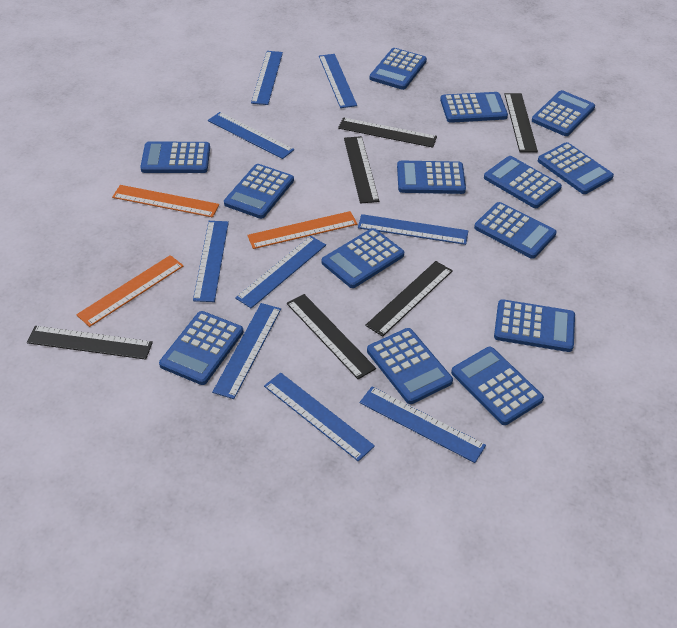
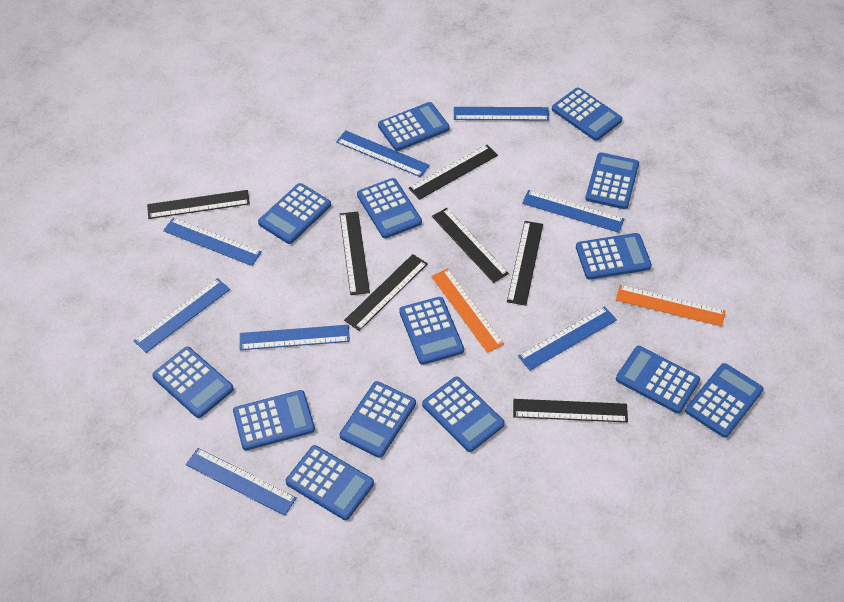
black ruler: [27,326,153,360] [287,294,376,379] [338,117,437,148] [344,136,379,204] [365,261,453,337] [505,93,538,152] = 6 -> [147,190,250,219] [340,212,370,295] [344,254,428,331] [409,145,498,200] [432,208,509,283] [507,221,543,306] [513,399,628,422] = 7
blue ruler: [193,221,229,302] [208,112,294,159] [212,303,281,399] [235,236,326,308] [251,51,283,105] [264,373,375,461] [319,54,357,108] [358,214,468,245] [360,387,486,463] = 9 -> [134,278,230,353] [163,217,262,266] [186,448,297,516] [240,325,350,350] [336,130,430,177] [454,107,549,121] [518,306,617,370] [522,190,624,233] = 8
orange ruler: [76,255,184,327] [112,185,219,217] [247,211,357,249] = 3 -> [431,268,504,353] [616,285,726,326] = 2

